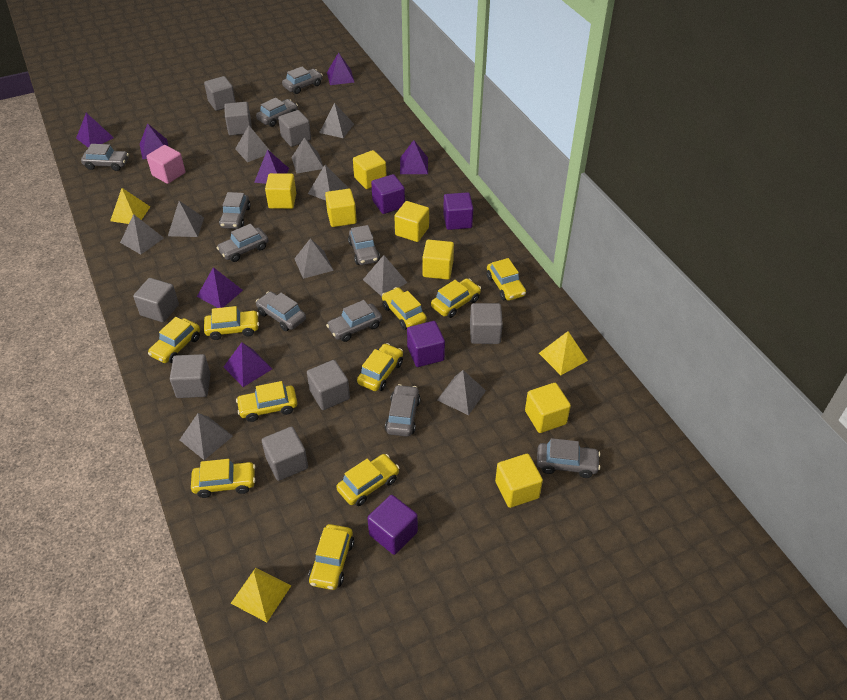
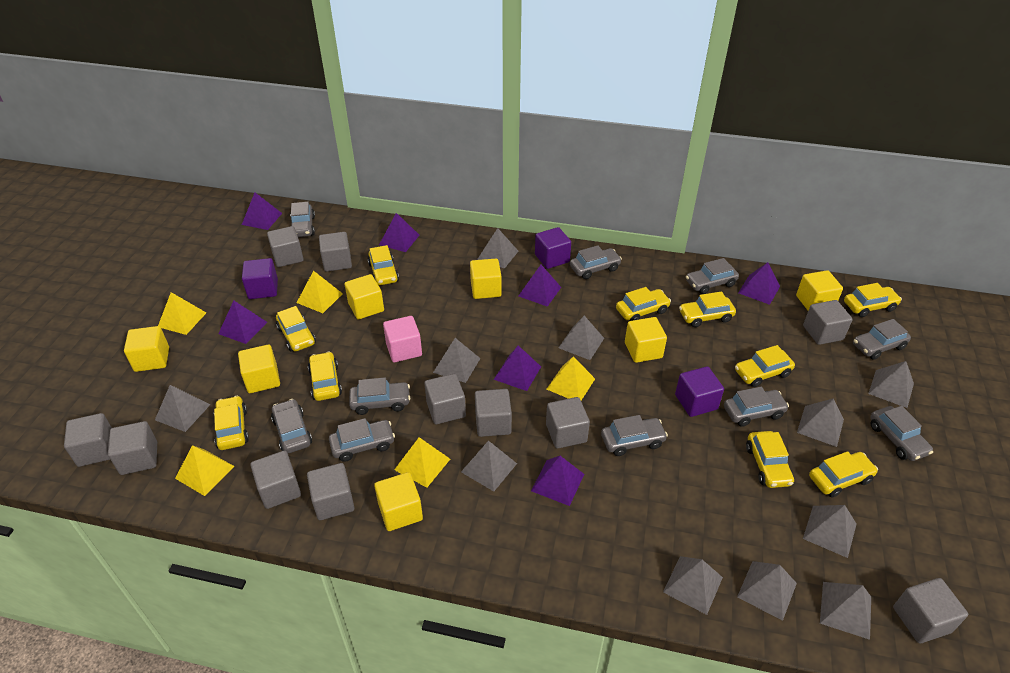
grey cube: [133,278,179,322] [170,354,211,398] [204,76,236,111] [224,102,252,135] [262,427,308,481] [278,110,311,147] [307,360,350,410] [470,303,503,344] = 8 -> [64,413,112,467] [108,421,157,475] [250,450,301,509] [267,226,303,267] [307,463,355,520] [319,232,352,272] [424,374,466,424] [475,389,512,437] [546,397,590,449] [803,300,853,345] [893,578,968,644] = 11
grey pyramid: [120,214,164,254] [168,201,204,237] [180,413,233,460] [235,126,272,162] [292,137,323,174] [294,238,334,279] [308,165,347,201] [319,103,354,138] [363,255,408,296] [437,370,486,415] = 10 -> [155,385,210,432] [433,338,480,383] [461,441,517,491] [477,228,518,269] [558,316,604,360] [663,556,723,615] [737,561,797,621] [797,398,844,447] [803,505,857,558] [820,582,871,640] [868,361,914,408] = 11
purple cube: [367,495,418,555] [371,174,405,214] [407,321,445,367] [443,192,473,230] = 4 -> [242,258,278,299] [535,227,571,269] [675,366,724,417] = 3
yellow pyramid: [110,188,150,224] [231,568,291,622] [539,331,588,375] = 3 -> [158,292,206,335] [175,445,235,496] [297,271,343,313] [394,437,450,488] [547,356,595,400] = 5

